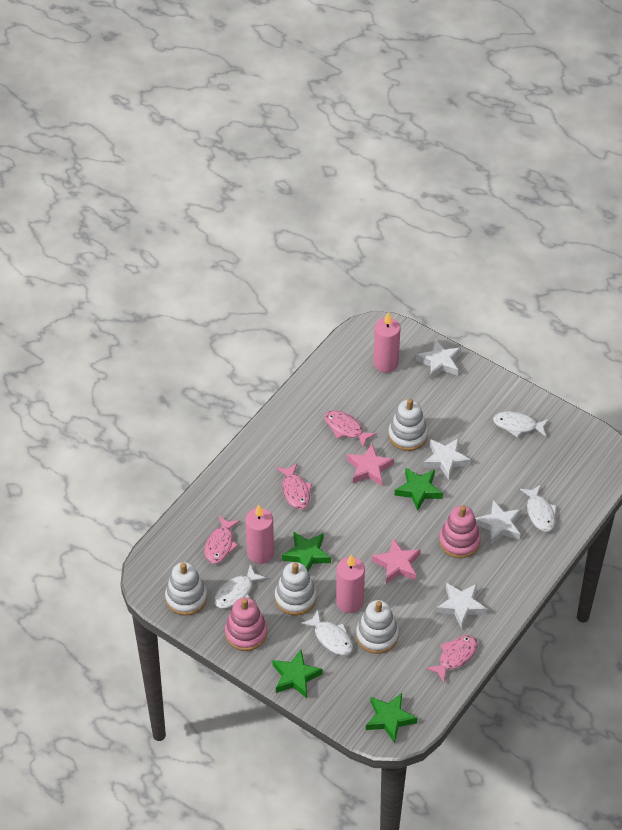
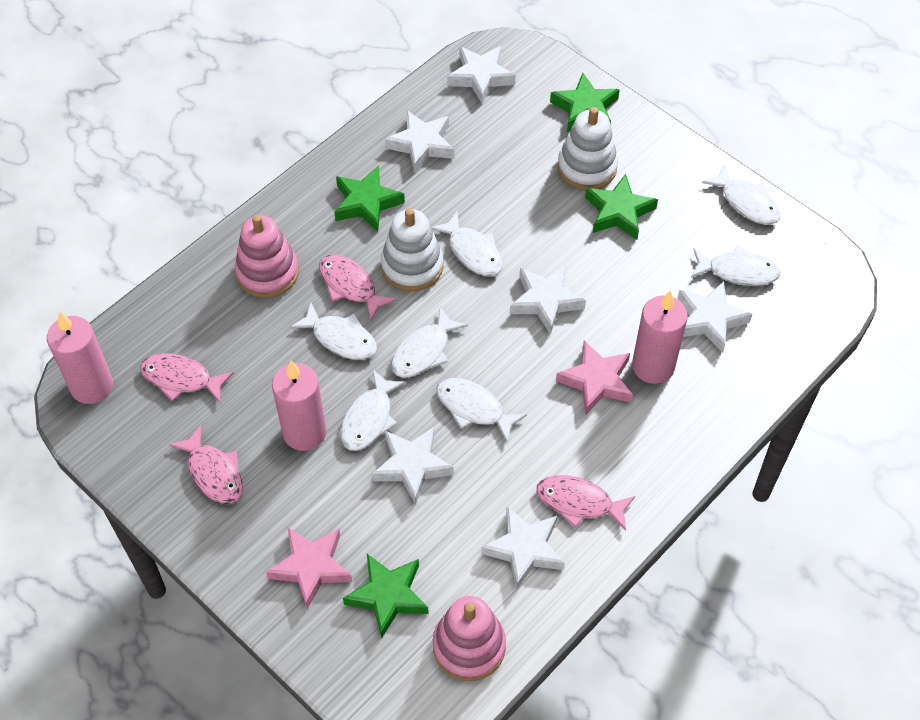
white fish: [214,565,266,608] [301,610,353,655] [493,411,549,438] [520,485,557,532] = 4 -> [290,302,377,360] [340,370,406,451] [391,307,468,378] [431,212,503,276] [436,378,527,442] [691,245,781,286] [702,164,780,225] = 7
white stacking toy: [165,562,207,615] [275,562,317,615] [356,600,399,654] [388,399,428,451] = 4 -> [381,208,443,291] [558,107,618,190] = 2
white star: [416,339,461,379] [423,438,471,480] [436,583,487,629] [475,500,521,545] = 4 -> [372,427,454,505] [385,110,454,173] [447,46,516,104] [481,506,565,589] [510,265,586,335] [677,281,752,353] = 6

